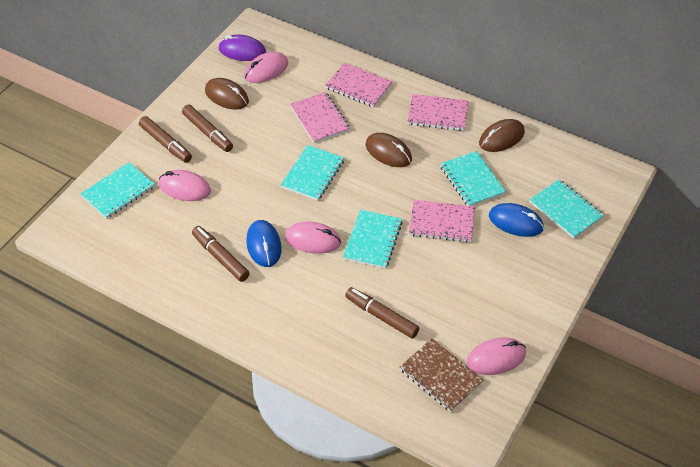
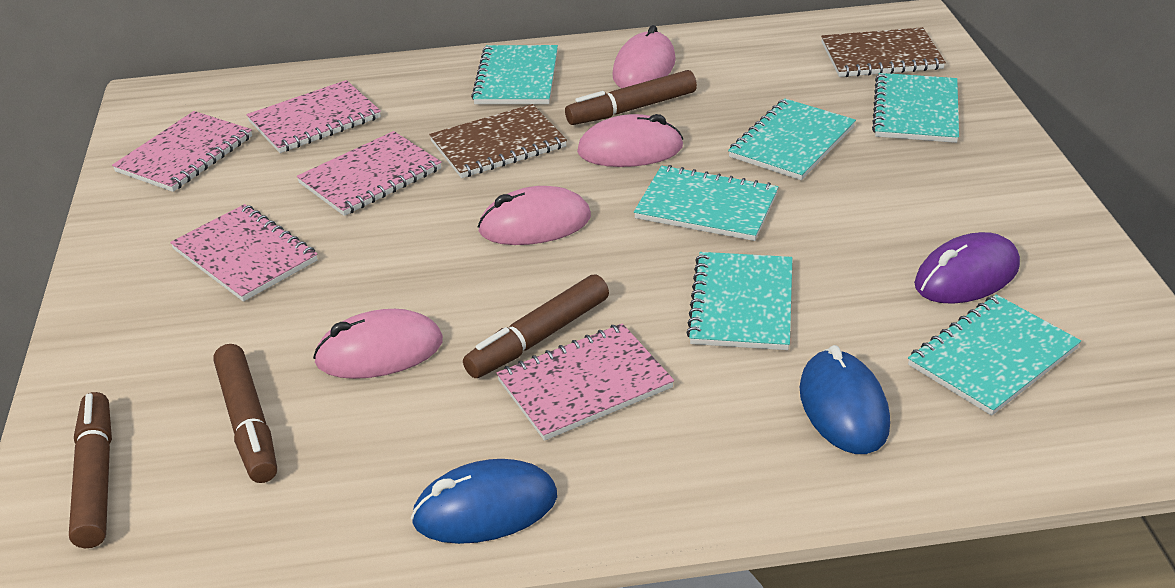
brown mouse: [205,78,249,109] [365,133,412,167] [479,119,525,152] = 3 -> none = 0
brown notebook: [400,338,483,412] = 1 -> [429,104,567,178] [821,27,946,77] = 2
pink notebook: [290,92,350,143] [325,62,393,107] [407,94,468,131] [409,200,475,243] = 4 -> [112,111,252,192] [170,204,318,302] [247,80,381,153] [297,131,442,216] [497,323,674,441] = 5
turquoise notebook: [81,162,155,219] [281,145,344,200] [343,209,403,269] [440,151,506,206] [529,179,604,238] = 5 -> [471,45,558,104] [634,165,779,241] [686,252,792,350] [728,98,856,180] [872,73,959,143] [908,294,1081,416] = 6

